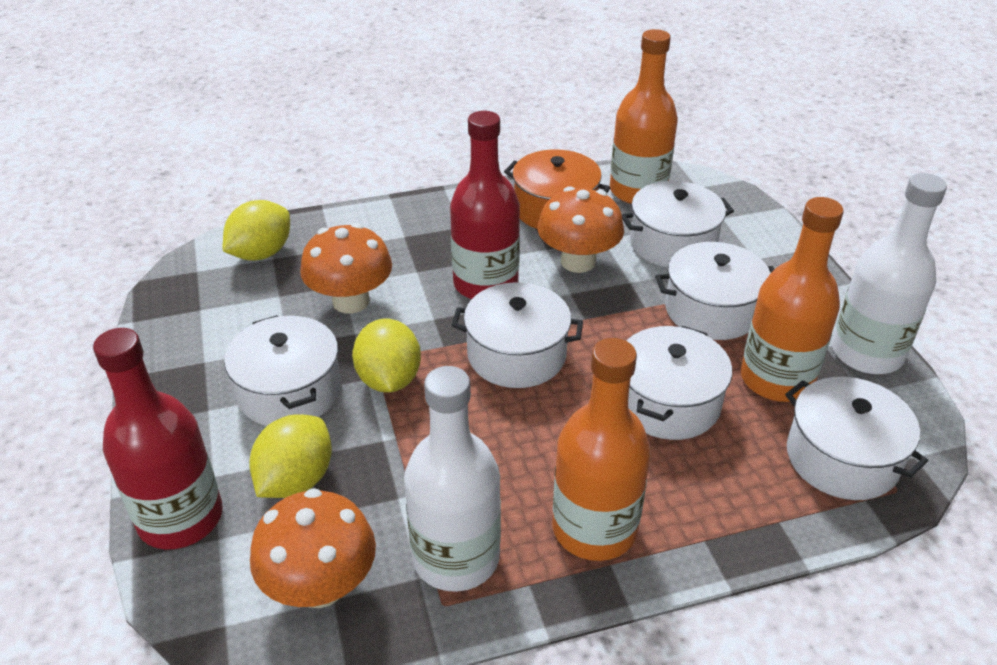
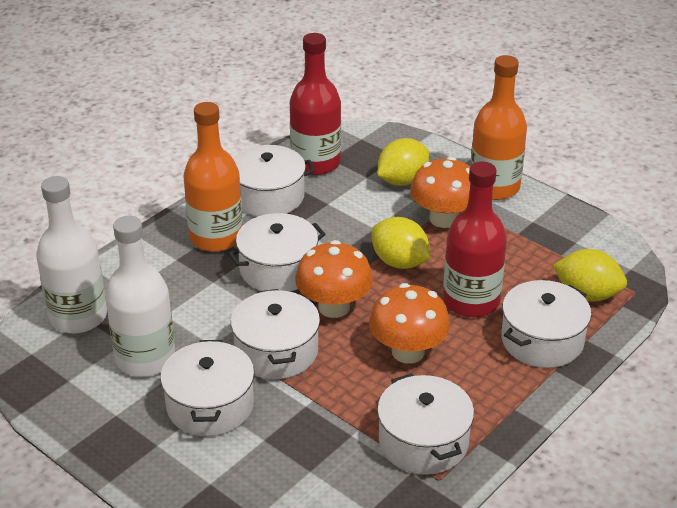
orange bottle: [552,338,651,561] [610,29,678,204] [741,197,844,402] = 3 -> [183,102,243,252] [470,55,527,200] = 2
orange pot: [504,149,610,229] = 1 -> none = 0

